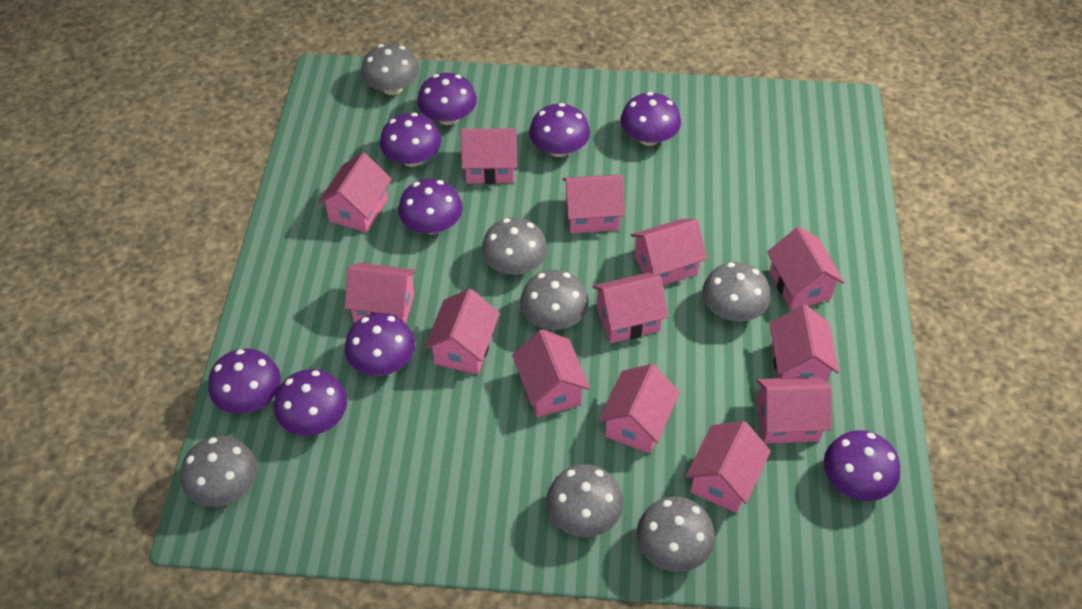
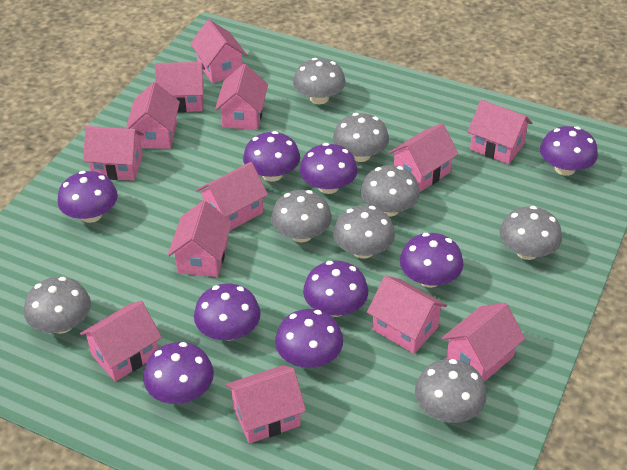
grey mushroom: [181,436,257,507] [361,43,420,95] [481,218,548,274] [520,270,589,330] [546,464,623,537] [637,496,715,572] [702,262,771,322] = 7 -> [24,277,91,334] [271,190,332,242] [293,58,346,104] [333,113,389,162] [333,205,395,259] [360,165,420,217] [415,359,487,423] [499,206,562,260] = 8

